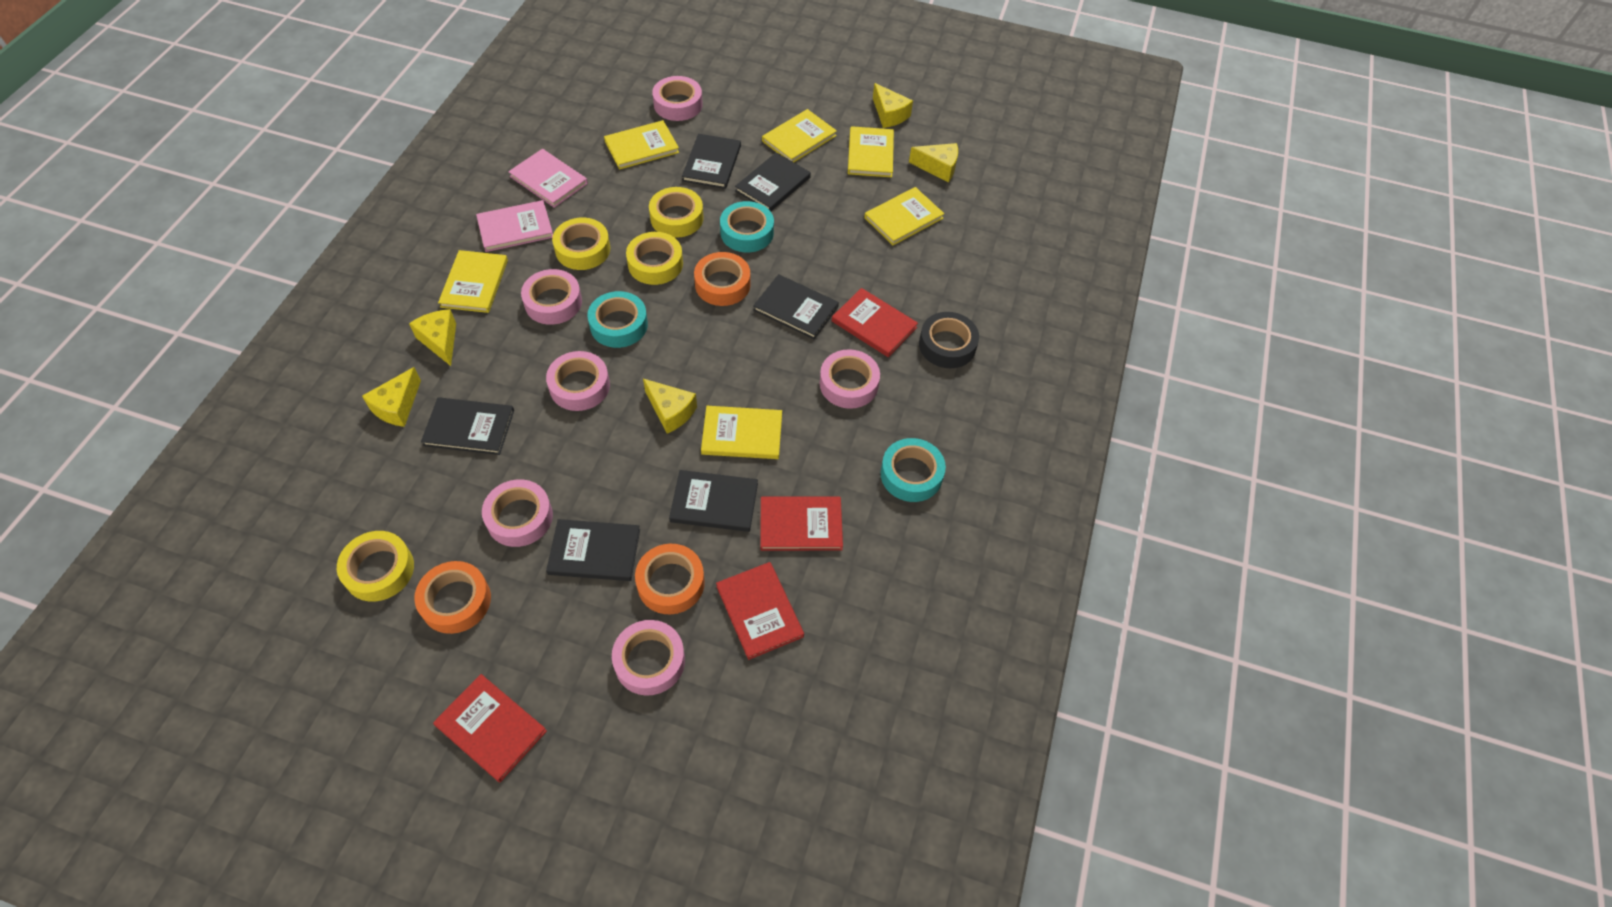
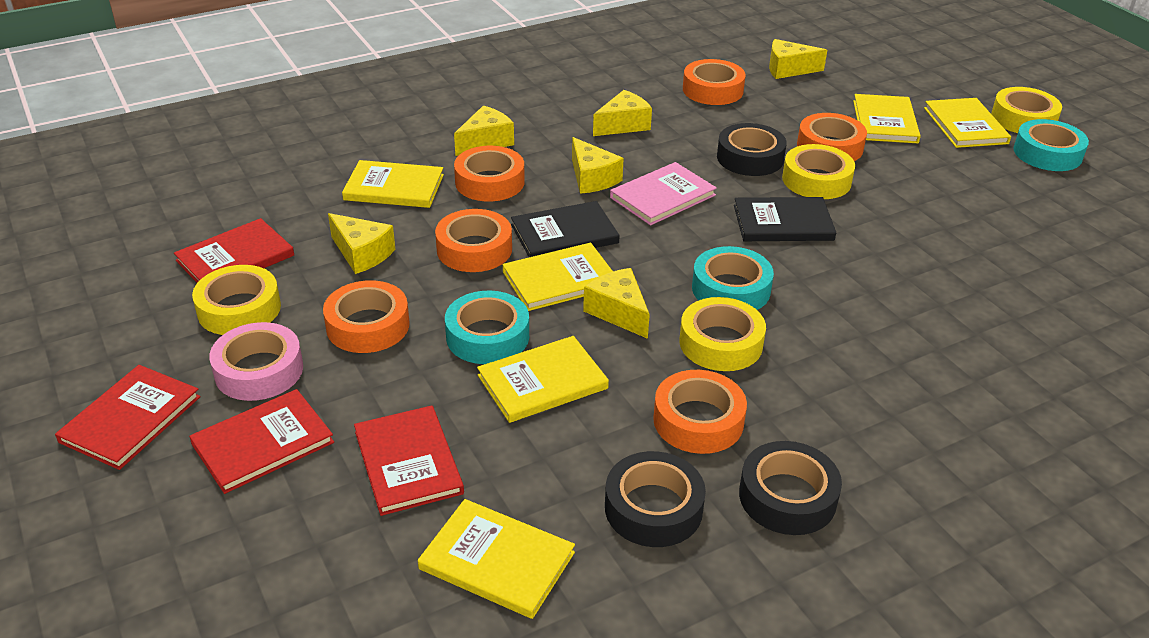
black book: [421,397,514,455] [546,519,640,581] [669,470,758,532] [682,134,741,189] [735,152,811,211] [753,274,839,339] = 6 -> [511,201,620,257] [734,197,836,241] = 2
black tape: [919,312,979,368] = 1 -> [605,451,706,547] [717,123,787,176] [739,441,842,535] = 3
orange tape: [414,561,491,634] [635,544,705,614] [694,252,751,306] = 3 -> [323,280,410,353] [435,209,512,272] [454,146,525,201] [653,370,747,454] [683,59,746,105] [797,113,867,161] = 6
pink book: [476,200,553,252] [508,149,588,208] = 2 -> [610,162,717,225] = 1
pink tape: [482,479,553,547] [521,269,582,325] [546,351,610,411] [612,620,685,695] [652,76,703,121] [820,349,880,409] = 6 -> [209,322,303,401] = 1
yellow cheese: [362,367,421,427] [409,309,456,366] [643,379,697,434] [873,83,913,128] [909,143,958,182] = 5 -> [328,213,395,274] [454,106,514,156] [572,137,624,194] [583,268,650,339] [593,90,652,136] [769,39,827,79] = 6

